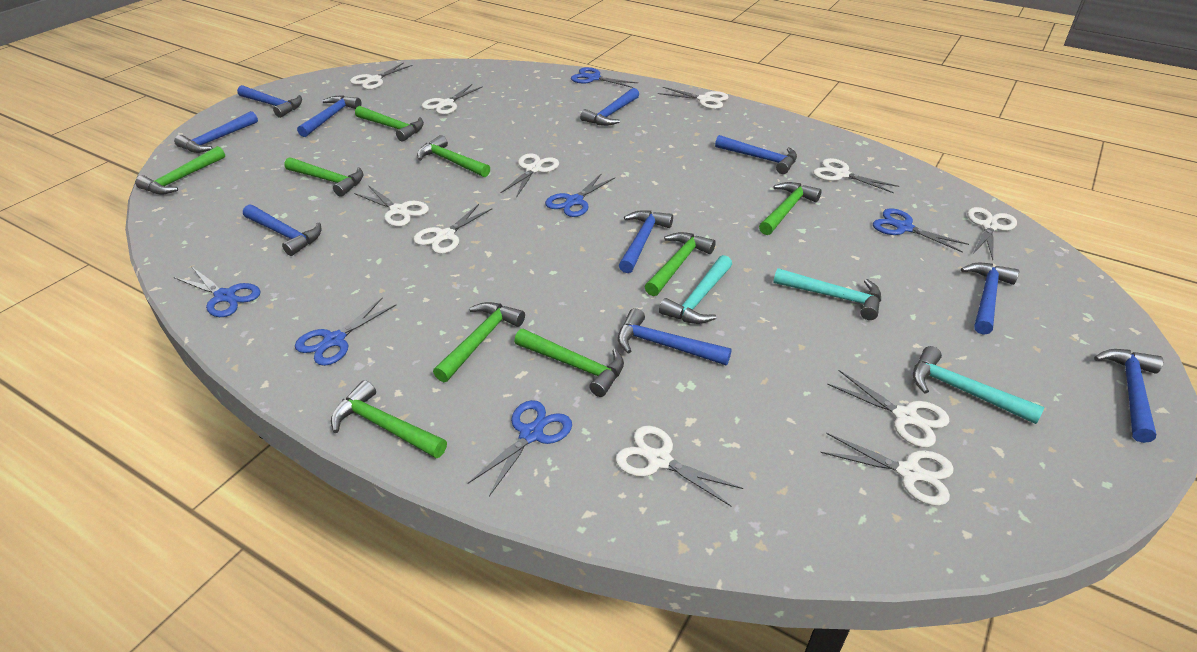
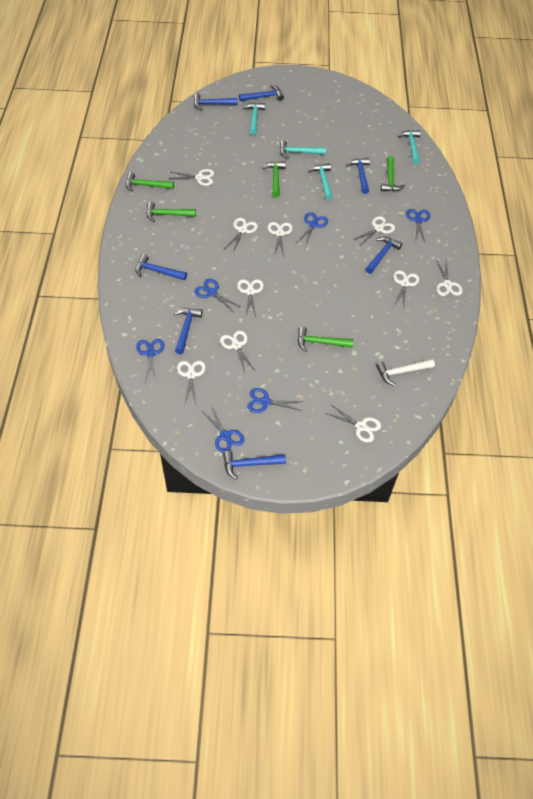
blue hammer: [174,111,258,153] [237,85,302,118] [243,204,321,256] [297,95,361,137] [580,88,639,126] [618,308,732,365] [619,210,673,273] [715,135,797,174] [961,263,1019,335] [1094,349,1163,443] = 10 -> [135,254,187,280] [174,308,203,354] [194,93,238,110] [223,450,286,480] [239,85,284,101] [347,158,370,194] [365,237,402,274] = 7
green hammer: [135,146,225,194] [284,157,363,197] [331,380,447,458] [355,106,424,142] [417,135,490,177] [433,302,525,382] [514,329,624,397] [645,232,716,296] [759,182,822,235] = 9 -> [126,172,174,192] [146,202,196,222] [262,161,286,197] [298,327,353,352] [381,156,405,192] = 5
turquoise hammer: [659,255,732,324] [773,268,881,320] [913,346,1045,424] = 3 -> [243,103,265,135] [280,140,326,159] [308,163,333,200] [398,130,421,164] = 4
white hammer: none = 0 -> [376,359,435,386] = 1
white scissors: [350,63,413,90] [354,185,429,226] [413,204,492,254] [422,84,483,115] [500,153,559,198] [616,426,743,507] [658,87,729,109] [813,158,899,193] [820,433,954,506] [827,370,950,447] [967,207,1017,260] = 11 -> [169,169,214,186] [177,361,206,404] [220,331,255,373] [225,218,258,252] [237,279,264,318] [268,222,293,256] [326,404,381,443] [353,216,395,245] [393,270,419,307] [436,260,463,296] = 10

